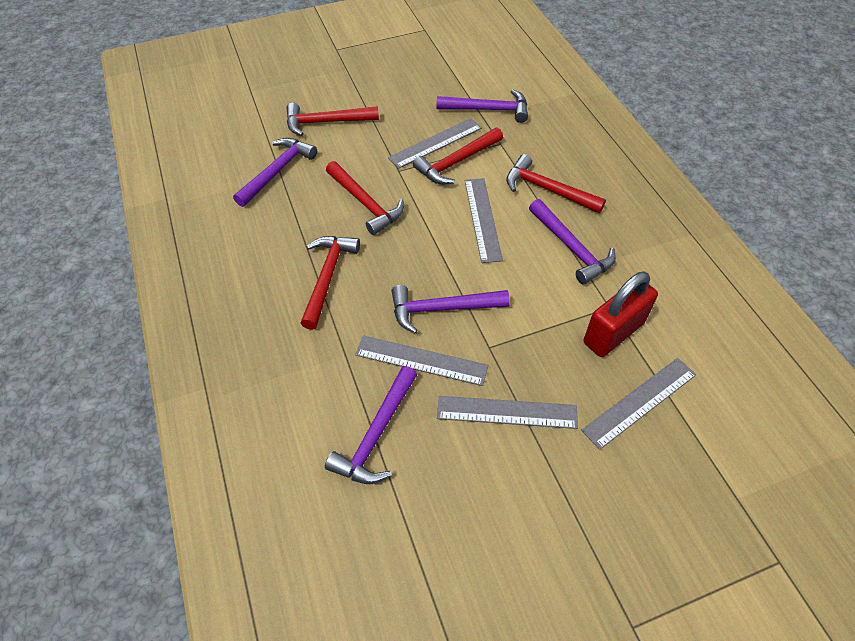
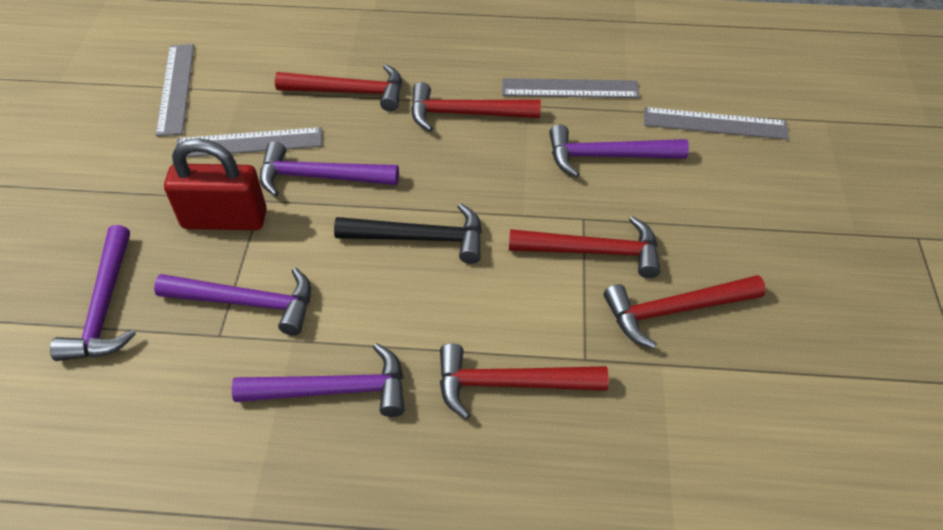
black hammer: none = 0 -> [334,203,482,264] = 1
grey ruler: [355,335,488,386] [388,118,482,169] [437,396,578,429] [465,178,503,263] [581,358,696,450] = 5 -> [156,44,194,136] [176,127,322,157] [502,78,640,98] [644,107,789,140] = 4

